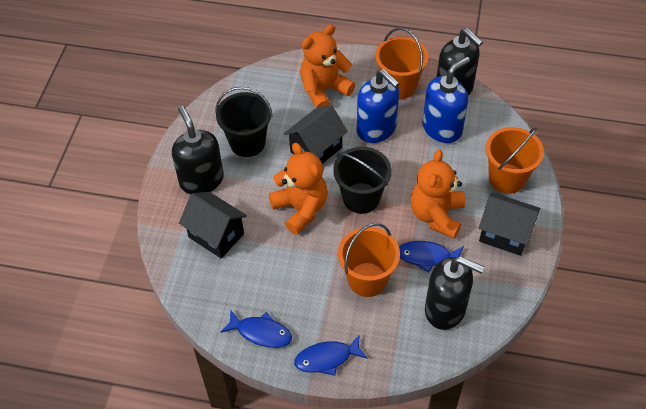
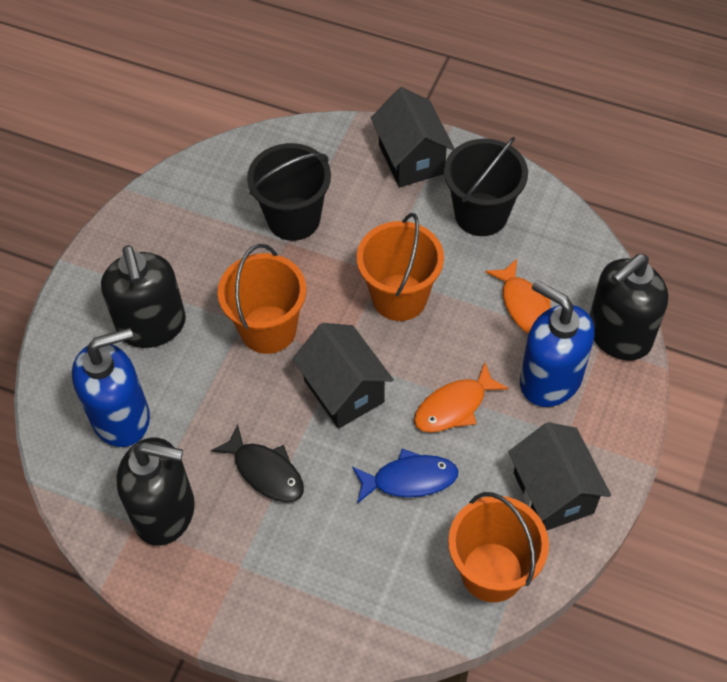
black fish: none = 0 -> [211,424,304,502] = 1
blue fish: [221,309,292,348] [294,334,368,376] [399,241,464,272] = 3 -> [352,449,459,504] = 1
orange fish: none = 0 -> [414,363,509,433] [485,259,551,334] = 2
orange teddy bear: [269,142,328,235] [300,24,355,108] [411,149,465,239] = 3 -> none = 0

